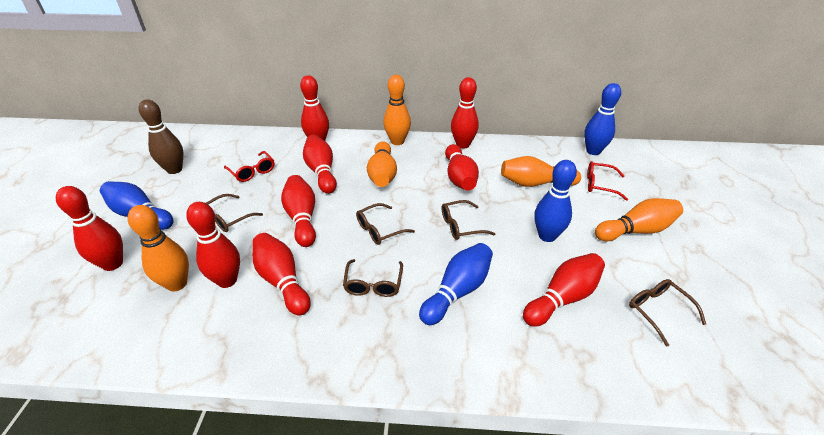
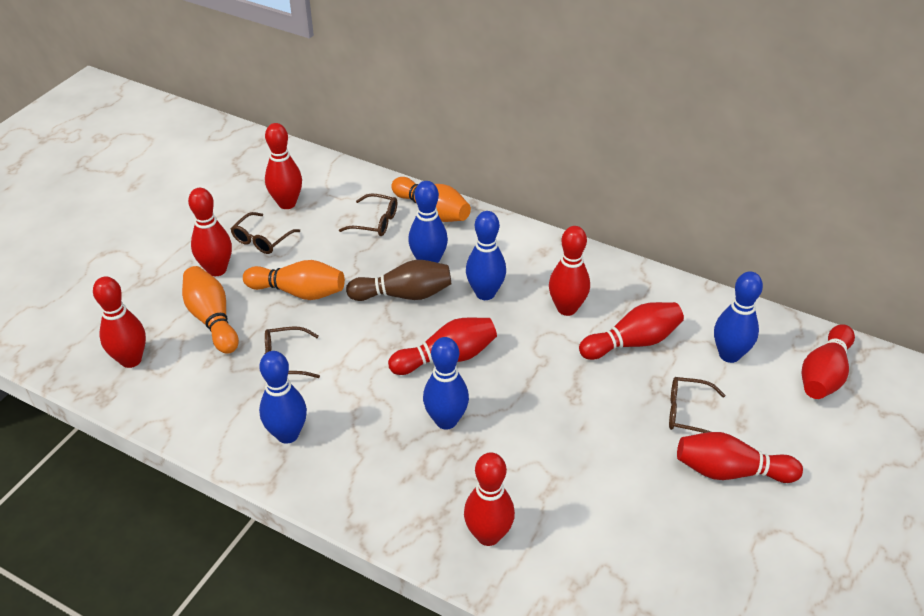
blue bowling pin: [100,181,174,230] [419,243,493,325] [534,160,577,242] [584,83,621,155] = 4 -> [259,351,307,444] [408,181,448,263] [423,337,469,430] [466,211,506,300] [714,271,763,363] = 5
brown glasses: [206,194,263,232] [343,259,403,297] [356,203,415,245] [442,200,495,240] [629,279,706,347] = 5 -> [231,212,300,254] [264,327,320,378] [339,194,397,236] [669,377,725,433] = 4
orange bowling pin: [128,205,189,291] [367,141,397,187] [383,75,411,145] [501,156,581,187] [595,198,683,241] = 5 -> [182,266,239,354] [243,260,345,300] [391,177,471,222] = 3
red glasses: [224,151,275,182] [587,161,628,201] = 2 -> none = 0

